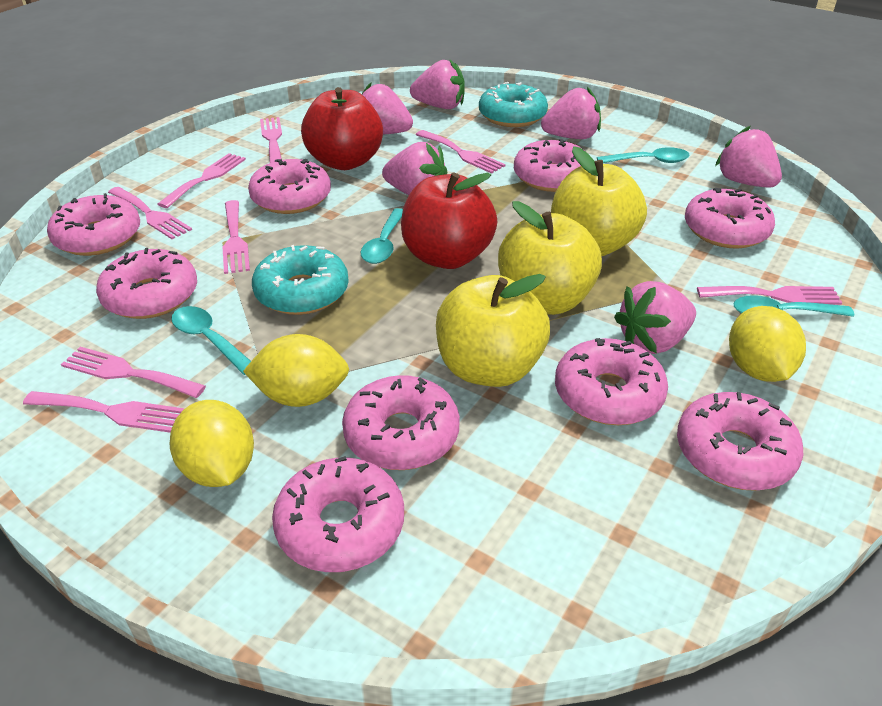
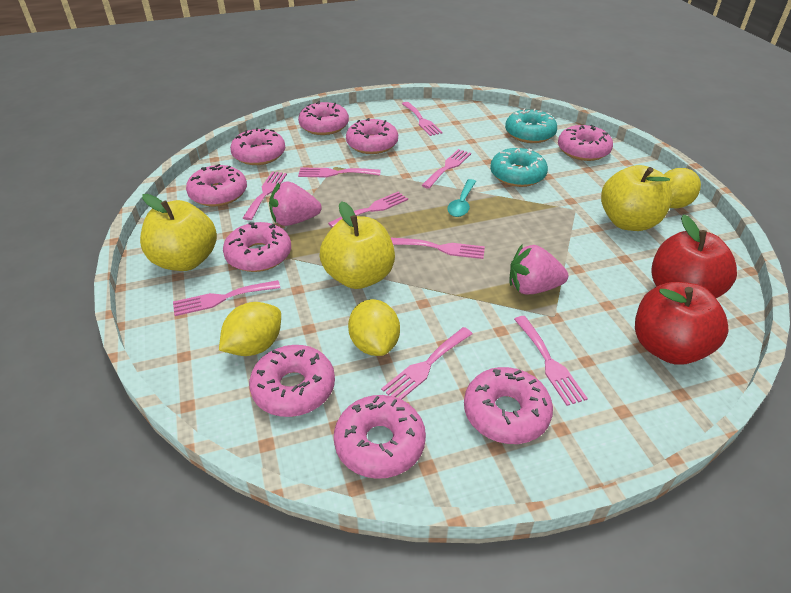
pink fork: [23,391,185,433] [61,347,206,398] [108,187,192,239] [158,153,246,208] [223,200,250,274] [260,117,282,163] [416,130,505,174] [697,286,842,305] = 8 -> [173,280,280,316] [243,171,287,220] [298,168,381,177] [328,192,408,228] [381,327,472,400] [391,238,485,259] [402,102,443,136] [422,149,471,189] [514,316,588,406] = 9
pink strawberry: [362,82,413,134] [382,142,447,195] [410,60,465,109] [541,87,601,139] [614,281,696,354] [715,126,782,188] = 6 -> [269,181,322,226] [509,244,568,295] = 2
turquoise spoon: [171,306,251,375] [361,208,403,264] [597,147,690,163] [734,295,854,317] = 4 -> [447,179,476,217] = 1

